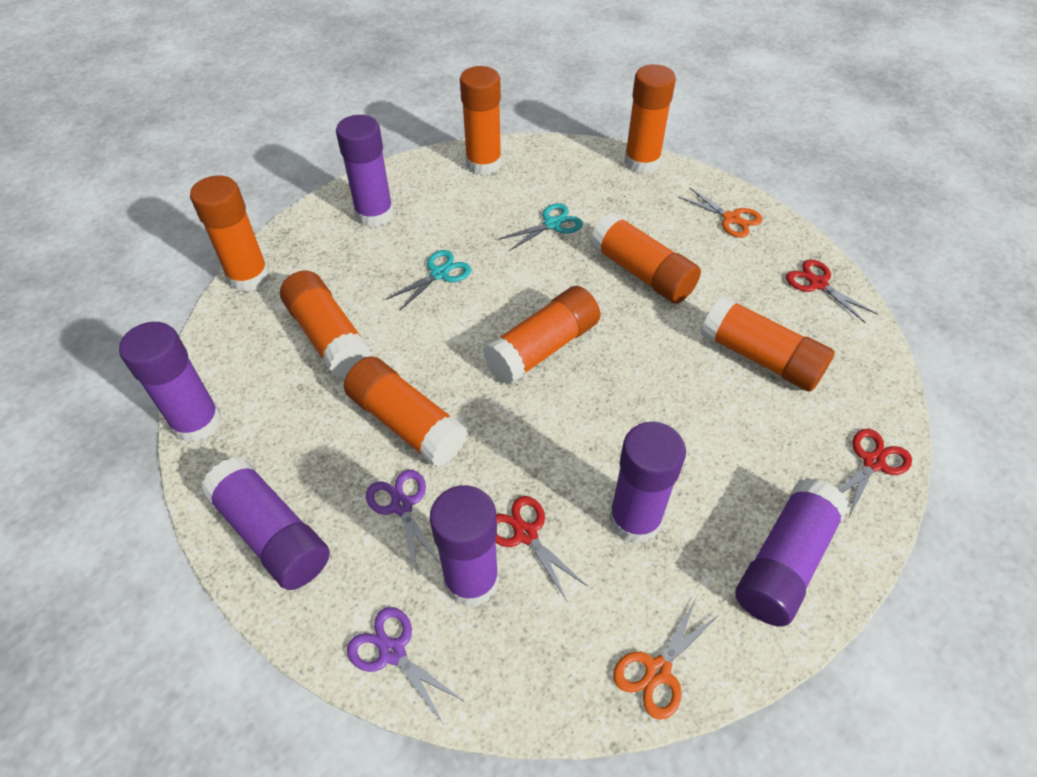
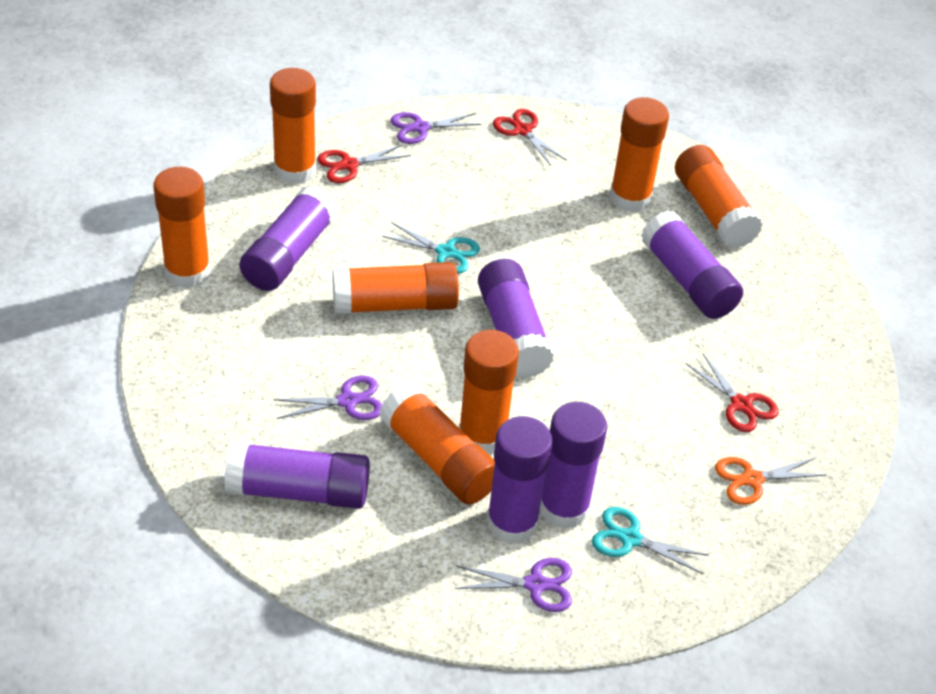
orange glue stick: [190,176,270,292] [280,271,372,378] [344,357,468,467] [460,66,502,175] [483,286,600,385] [590,212,701,304] [624,64,676,174] [701,296,835,392] = 8 -> [153,167,211,288] [270,68,316,184] [332,262,459,314] [379,382,495,505] [459,330,519,454] [610,97,669,212] [675,145,763,249] = 7
orange scissors: [613,599,720,720] [679,187,762,238] = 2 -> [715,457,826,505] = 1
purple scissors: [347,607,465,723] [366,470,442,574] = 2 -> [273,375,382,420] [390,112,482,144] [455,558,572,612] = 3

